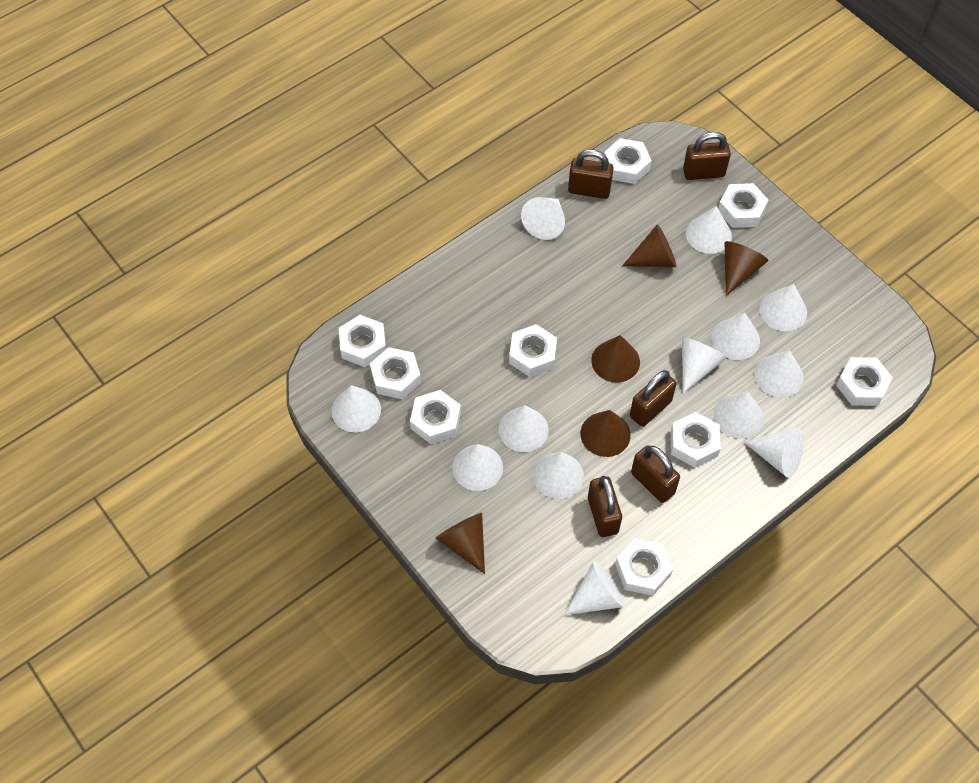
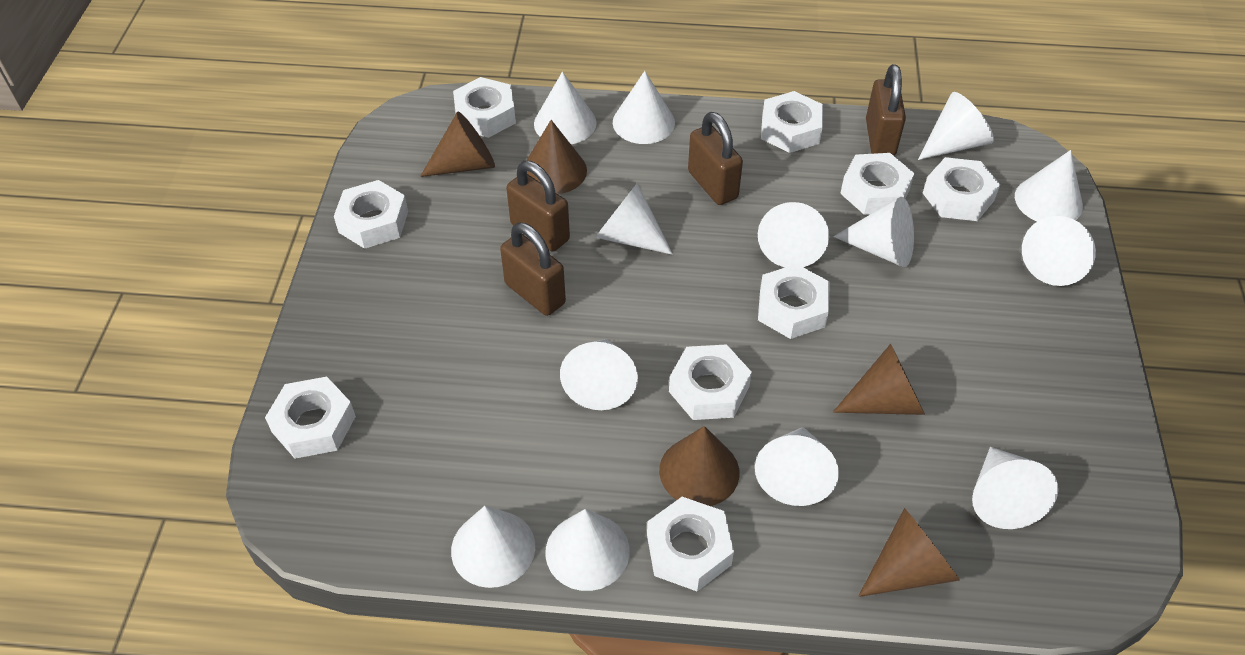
brown padlock: [568,149,614,199] [588,476,622,537] [630,370,677,427] [631,445,680,503] [683,132,731,180] = 5 -> [500,222,566,316] [506,161,570,251] [688,112,743,205] [866,64,906,156] = 4

